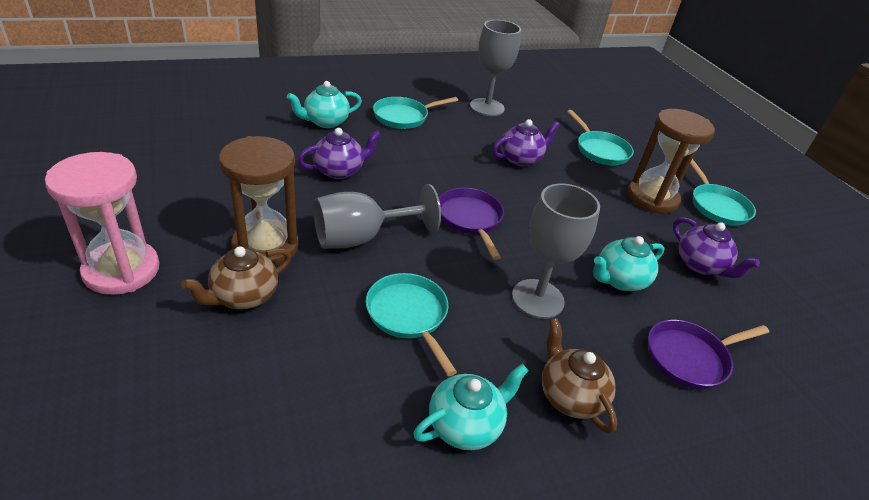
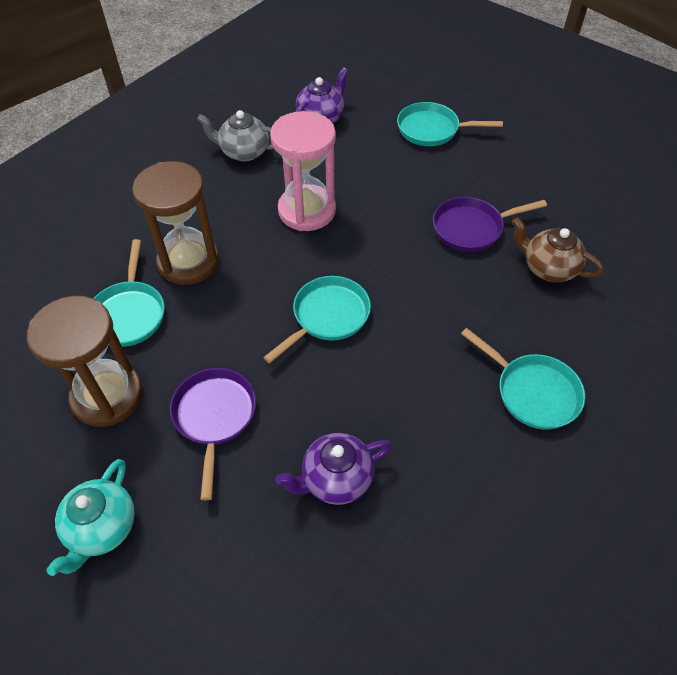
brown teapot: [181,246,291,310] [542,318,618,434] = 2 -> [512,217,603,282] = 1
grey goblet: [313,184,441,249] [470,20,521,116] [512,183,600,319] = 3 -> none = 0
grey teapot: none = 0 -> [197,110,274,162] = 1
purple teapot: [298,128,381,179] [492,119,560,166] [673,217,760,278] = 3 -> [275,433,392,505] [296,67,348,123] = 2
turquoise teapot: [287,81,362,128] [413,364,529,450] [593,236,664,291] = 3 -> [47,459,135,576] = 1

